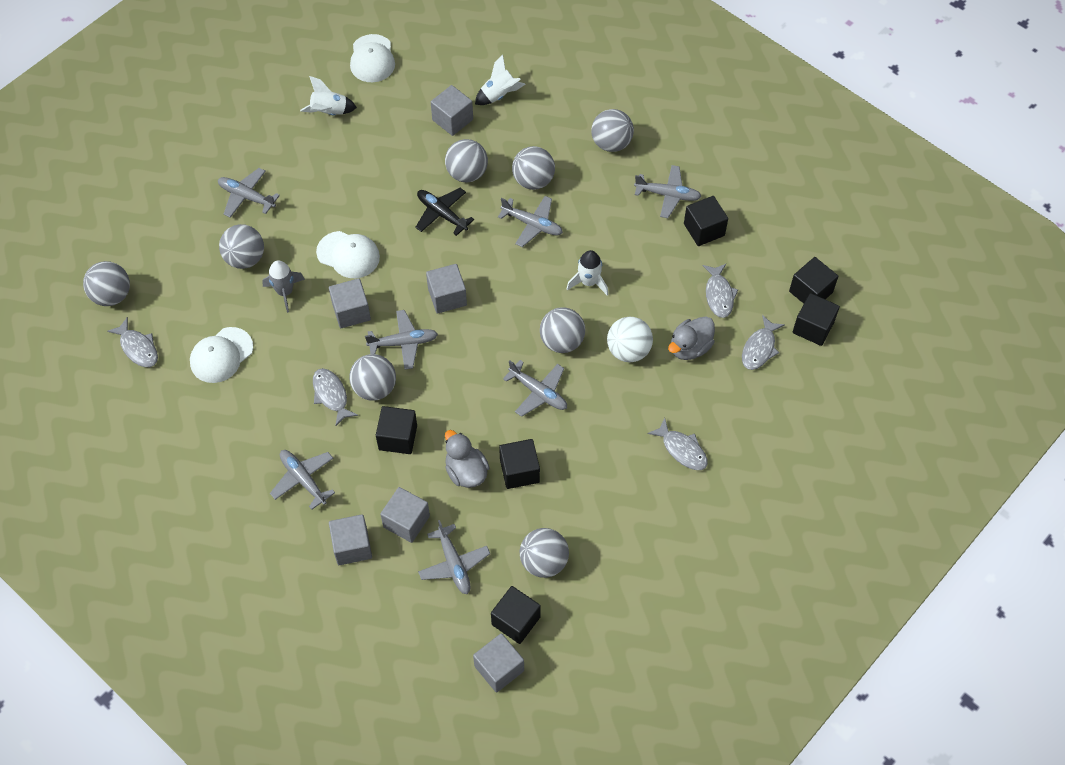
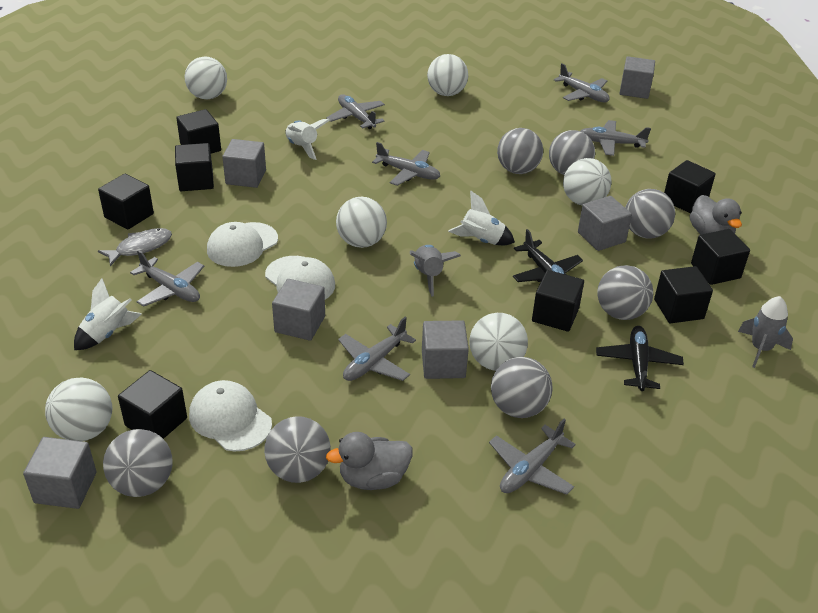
black cube: [376,406,417,454] [491,586,541,644] [499,439,540,489] [684,196,728,246] [789,257,838,304] [793,293,840,346] = 6 -> [98,174,154,230] [118,370,187,439] [175,143,214,191] [176,109,221,154] [532,270,584,332] [654,266,713,323] [664,160,716,213] [691,229,750,285] = 8
black plane: [415,188,474,236] = 1 -> [513,229,583,282] [596,326,684,391] = 2
grey ball: [83,261,130,306] [219,224,264,269] [349,354,396,401] [445,139,488,182] [512,146,555,190] [520,528,569,578] [540,307,585,353] [591,109,634,152] = 8 -> [103,429,173,497] [264,416,331,483] [491,357,553,418] [497,128,543,174] [549,130,595,175] [597,265,653,320] [625,189,675,238] = 7
grey fish: [107,317,158,367] [313,368,358,427] [647,418,708,470] [703,264,738,318] [742,315,785,370] = 5 -> [98,228,172,266] = 1
grey rocket: [262,260,305,313] = 1 -> [410,245,461,297] [738,296,793,368] = 2
white ball: [607,317,653,362] = 1 -> [45,377,112,441] [184,56,227,99] [336,197,387,248] [427,54,468,96] [469,313,528,371] [563,158,612,205] = 6

